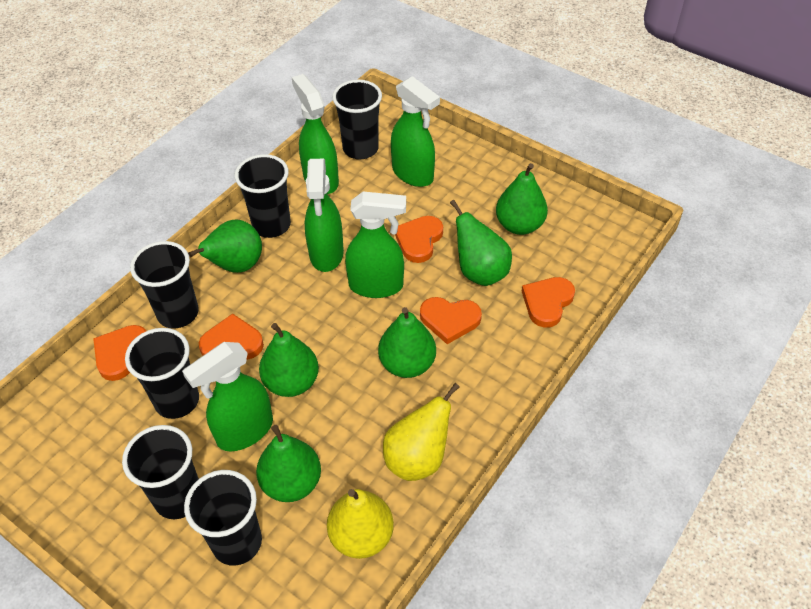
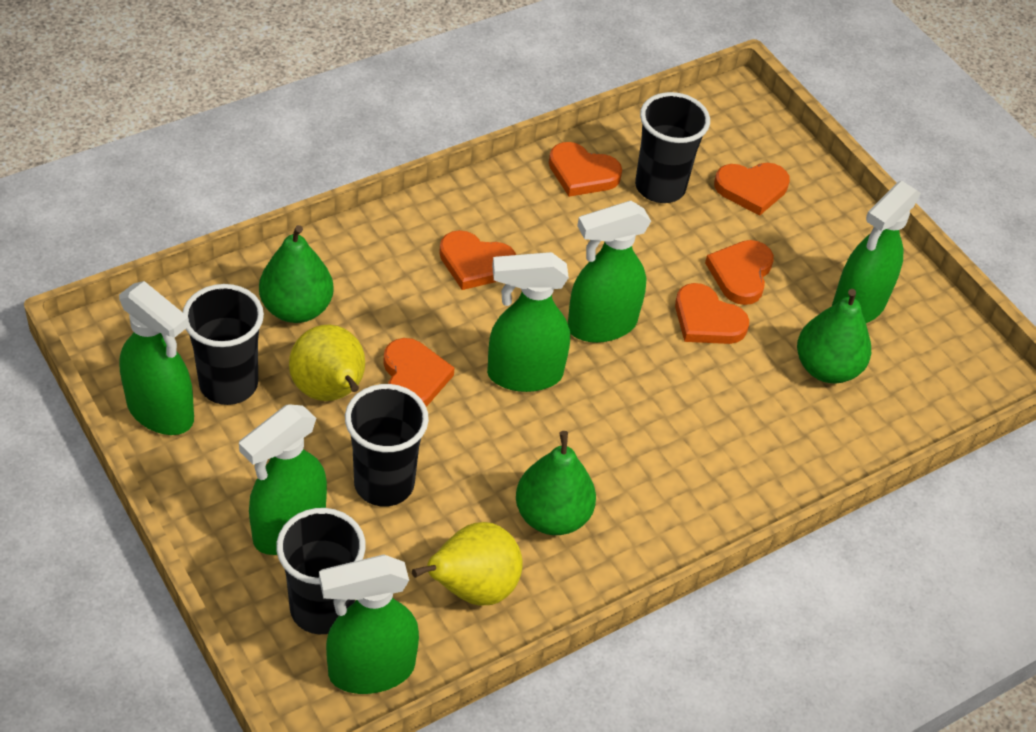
black cup: [122,425,199,519] [125,328,199,419] [130,241,199,328] [184,470,262,566] [234,154,291,238] [332,80,382,159] = 6 -> [183,284,264,405] [276,508,366,634] [345,384,429,507] [635,92,710,203] = 4
green pear: [188,220,262,273] [256,425,321,502] [259,323,319,397] [378,307,436,378] [450,200,512,286] [496,163,548,235] = 6 -> [259,225,334,323] [516,431,596,535] [797,289,871,383] = 3
green spray bottle: [182,342,273,451] [291,74,339,194] [305,159,344,272] [345,191,406,298] [391,76,440,187] = 5 -> [119,281,194,435] [239,404,327,555] [319,554,419,694] [487,252,570,392] [568,201,651,343] [832,181,921,323] = 6
orange heart: [93,325,146,381] [199,314,264,360] [395,216,443,263] [420,297,482,344] [522,277,575,328] = 5 -> [383,338,454,407] [439,230,516,290] [549,142,622,197] [675,283,749,344] [705,240,774,305] [714,163,790,216] = 6

